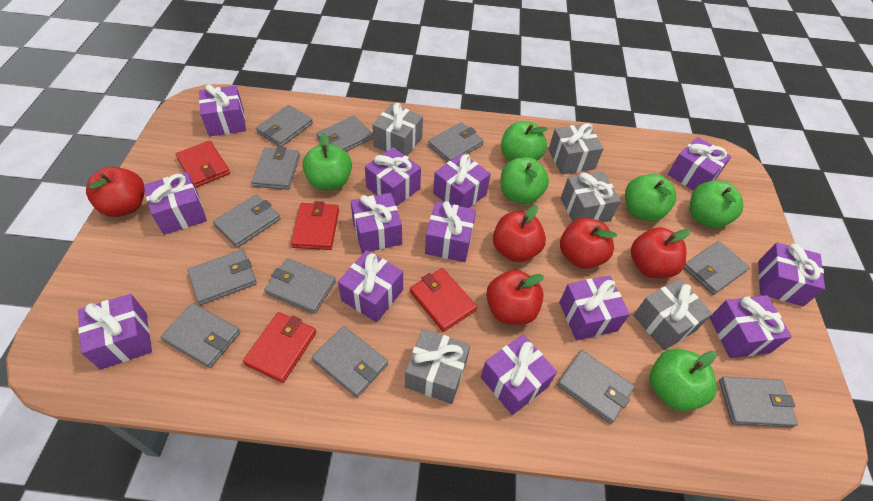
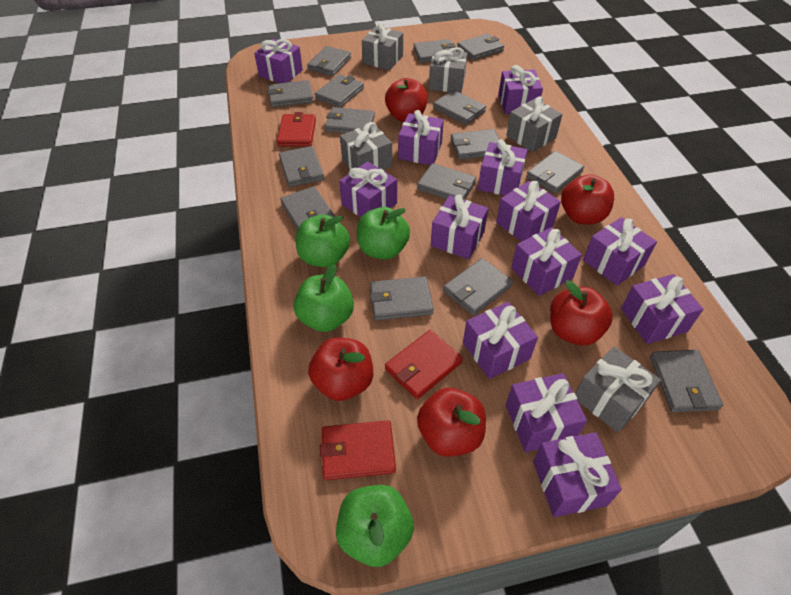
green apple: [302,133,352,191] [500,157,549,204] [501,121,548,161] [625,174,676,221] [650,349,717,411] [690,181,744,228] = 6 -> [294,264,354,332] [296,214,350,267] [336,485,414,567] [357,207,410,259] = 4
grey wallet: [161,303,241,368] [188,249,257,305] [213,194,281,248] [252,146,300,190] [256,105,313,147] [264,258,336,314] [312,326,388,398] [316,116,373,152] [428,122,484,162] [557,350,635,424] [684,241,750,295] [719,376,798,428] = 12 -> [267,80,314,107] [279,146,324,187] [280,186,335,230] [307,46,351,76] [315,74,364,108] [325,107,375,133] [370,276,434,320] [413,39,456,63] [417,163,476,200] [433,90,486,125] [443,258,513,316] [451,129,499,160] [457,33,504,60] [526,151,584,194] [650,350,723,413] = 15
red wallet: [176,141,230,188] [243,312,316,383] [291,201,339,250] [410,268,477,332] = 4 -> [277,112,316,147] [320,420,396,480] [385,330,463,399] = 3

